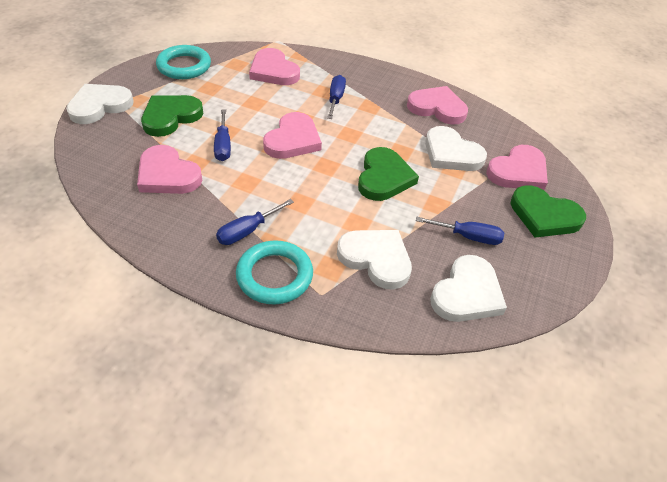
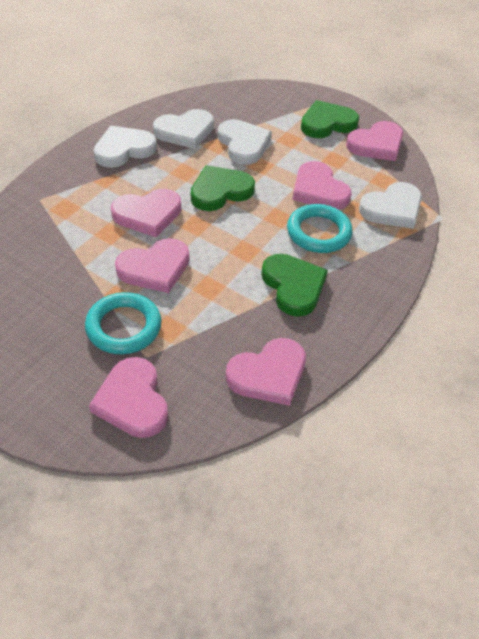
blue screwdriver: [214,109,231,161] [216,199,294,245] [327,75,346,119] [416,217,504,245] = 4 -> none = 0
pink heart: [137,145,203,194] [249,48,300,85] [263,112,322,159] [407,86,468,125] [486,145,548,190] = 5 -> [89,357,168,438] [111,189,181,237] [115,238,189,293] [226,338,306,406] [292,161,351,210] [346,121,403,161] = 6

